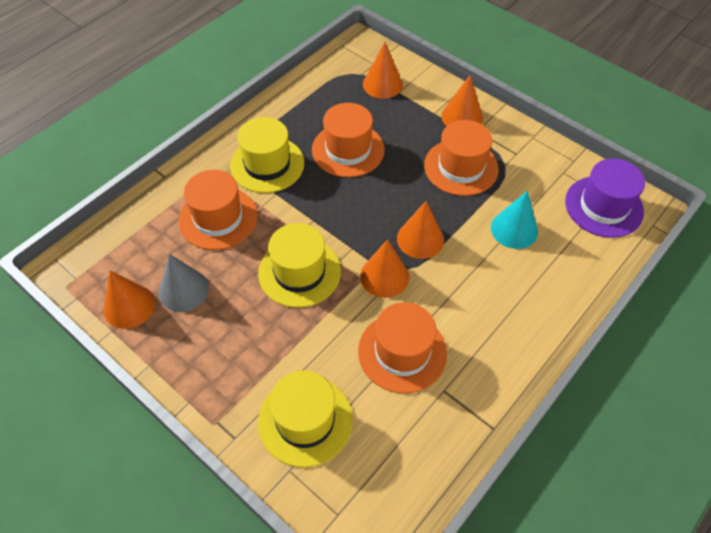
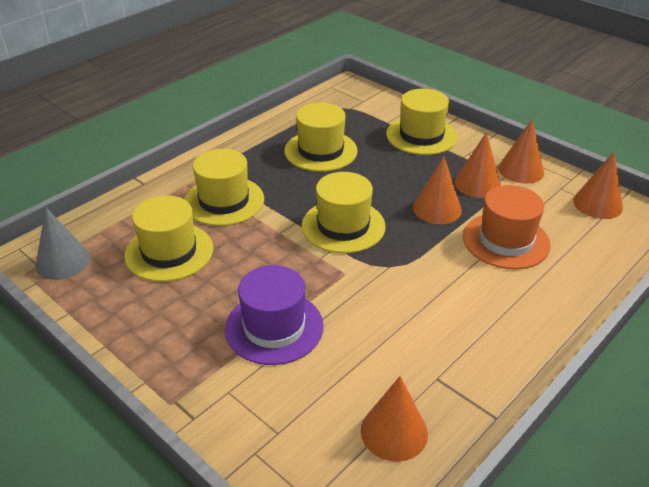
orange hat: [179,170,258,250] [312,103,385,177] [358,302,447,393] [424,120,499,196] = 4 -> [463,185,551,269] = 1
turquoise cone: [491,190,538,249] = 1 -> none = 0
yellow hat: [230,117,304,193] [258,223,341,308] [258,371,353,467] = 3 -> [124,196,213,282] [184,149,264,226] [284,103,358,172] [302,172,386,254] [386,89,458,155] = 5

